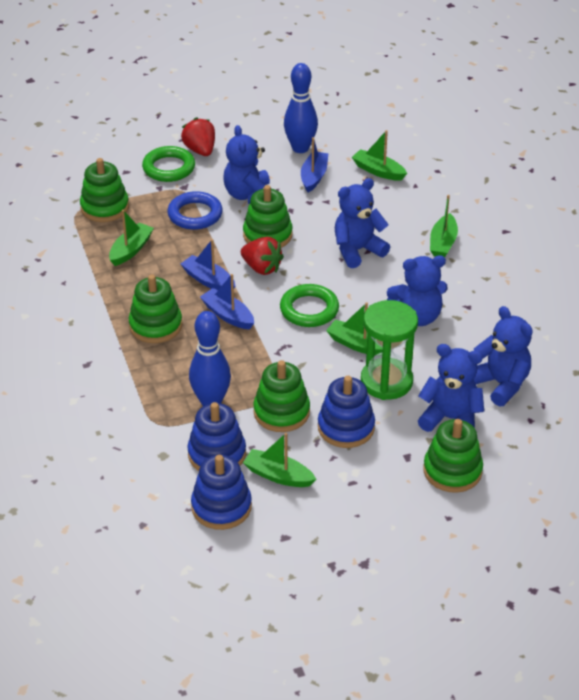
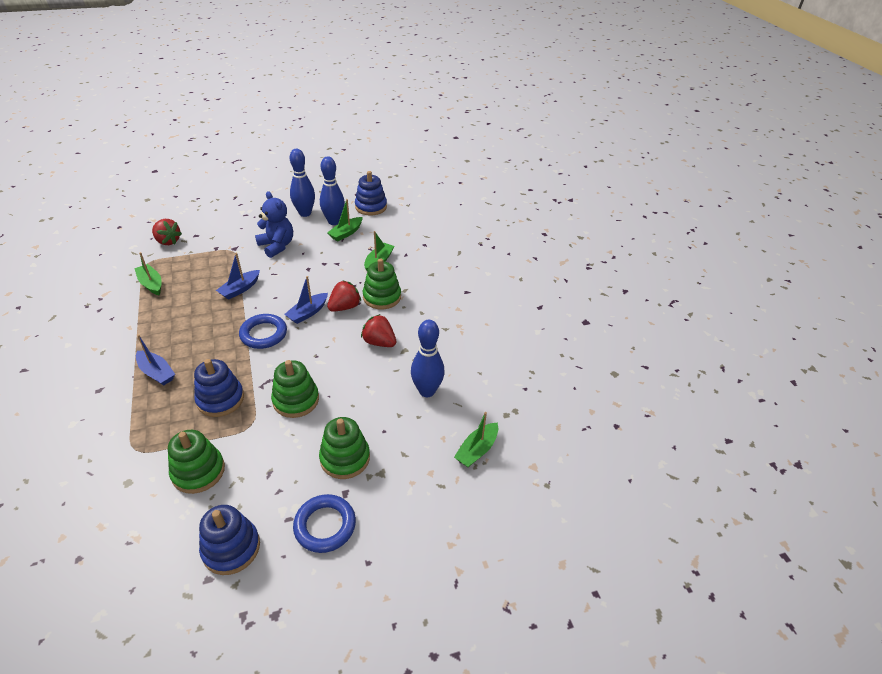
blue bowling pin: [189,311,231,406] [284,63,318,153] = 2 -> [290,149,315,217] [320,156,345,225] [411,320,445,397] = 3
blue ring: [167,191,223,230] = 1 -> [239,314,287,349] [293,494,356,553] = 2
blue teddy bear: [224,125,270,204] [335,178,390,268] [387,255,448,326] [418,344,484,432] [474,306,533,407] = 5 -> [255,191,293,258] = 1
green boat: [109,210,154,266] [243,433,316,487] [326,302,383,356] [352,130,407,181] [430,195,458,258] = 5 -> [134,252,162,295] [327,199,363,241] [364,231,395,271] [454,412,498,467] = 4
green hourglass: [361,300,418,400] = 1 -> none = 0
green ring: [142,146,195,182] [280,284,339,327] = 2 -> none = 0
green stacking toy: [80,158,129,222] [129,275,182,343] [243,185,293,248] [253,360,310,432] [423,419,483,493] = 5 -> [168,430,225,494] [271,360,319,418] [319,417,370,479] [363,258,401,310] = 4
red strawberry: [181,117,215,156] [241,237,284,275] = 2 -> [152,219,182,245] [327,280,361,312] [361,314,396,347] = 3

